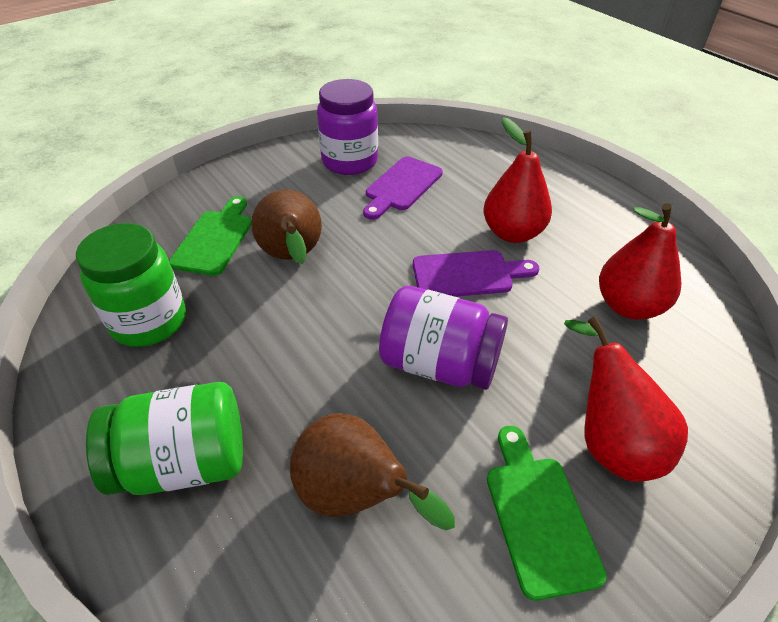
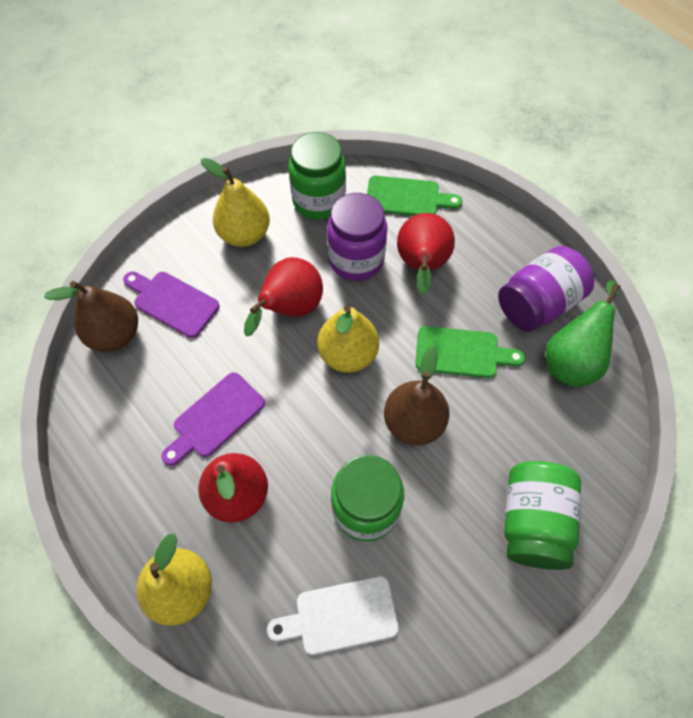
green jar: [76,223,186,347] [86,382,243,495] = 2 -> [289,132,346,220] [331,455,404,541] [504,461,581,570] = 3
green pear: none = 0 -> [545,280,621,387] = 1
white cutting board: none = 0 -> [267,576,399,655] = 1
yellow pear: none = 0 -> [137,534,212,626] [201,158,270,247] [318,305,379,373] = 3

